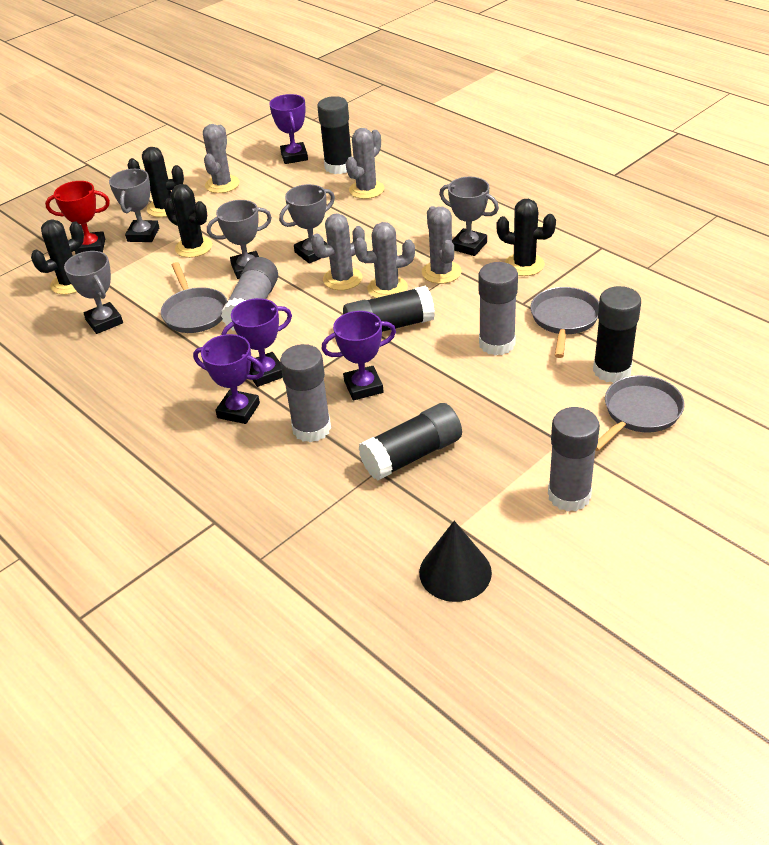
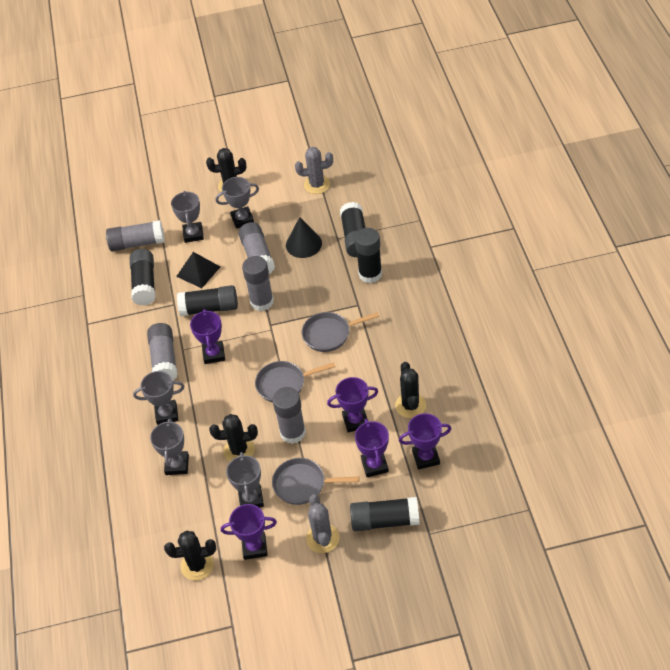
black glue stick: [317,96,352,174] [343,286,435,332] [359,403,462,481] [593,286,641,383] = 4 -> [130,249,156,306] [177,285,238,316] [340,202,365,257] [350,497,420,531] [355,228,382,283] = 5
black pyramid: none = 0 -> [176,252,220,288] = 1
grey cactus: [203,124,240,193] [311,213,365,290] [346,128,384,199] [354,222,415,298] [422,206,462,284] = 5 -> [295,147,333,194] [306,494,339,553] = 2
grey glue stick: [221,257,278,330] [280,344,331,442] [479,262,518,356] [548,407,600,512] = 4 -> [106,220,165,251] [147,323,178,381] [238,222,275,274] [242,256,274,311] [272,387,306,444] = 5
purple trophy: [193,334,265,424] [221,298,292,387] [269,94,308,164] [322,311,396,401] = 4 -> [190,309,225,364] [221,504,277,560] [327,377,378,433] [355,419,389,477] [399,413,451,469] = 5
red trophy: [45,181,110,254] = 1 -> none = 0

